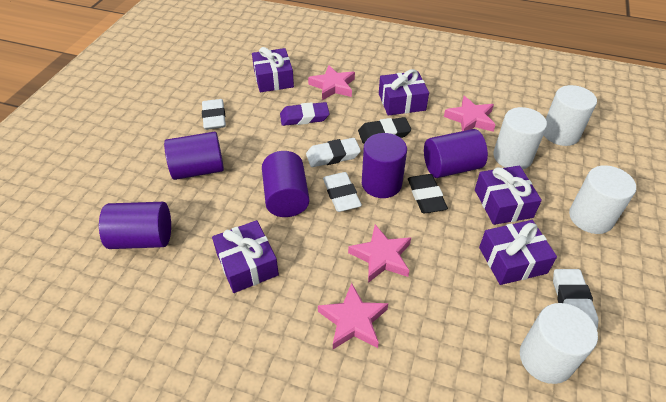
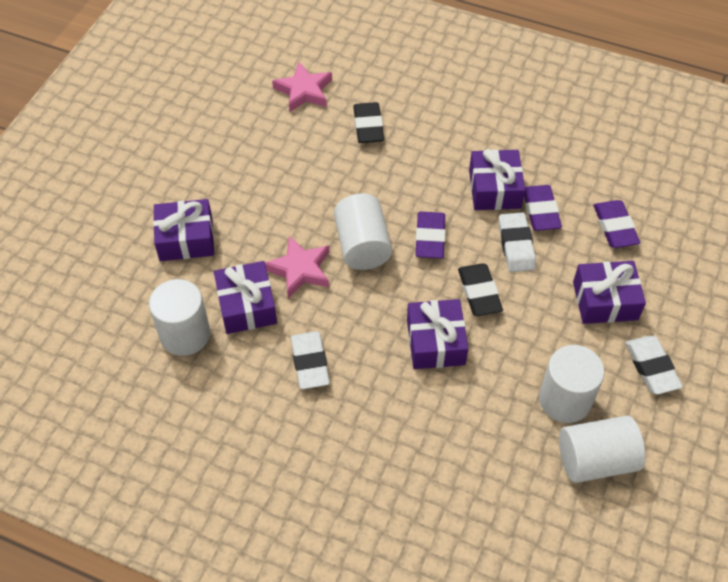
pink star: [308,65,355,100] [318,283,388,349] [348,225,411,283] [444,96,496,132] = 4 -> [265,235,329,298] [272,62,332,112] = 2
purple cylinder: [99,202,171,249] [164,132,224,180] [262,151,309,217] [362,133,407,198] [424,129,488,178] = 5 -> none = 0
purple eraser: [280,102,329,126] = 1 -> [416,212,446,259] [524,185,562,231] [593,200,640,248] = 3
white eraser: [202,99,226,130] [306,138,361,167] [323,172,362,212] [553,269,598,330] = 4 -> [291,331,330,389] [499,212,536,272] [625,335,683,395] = 3

